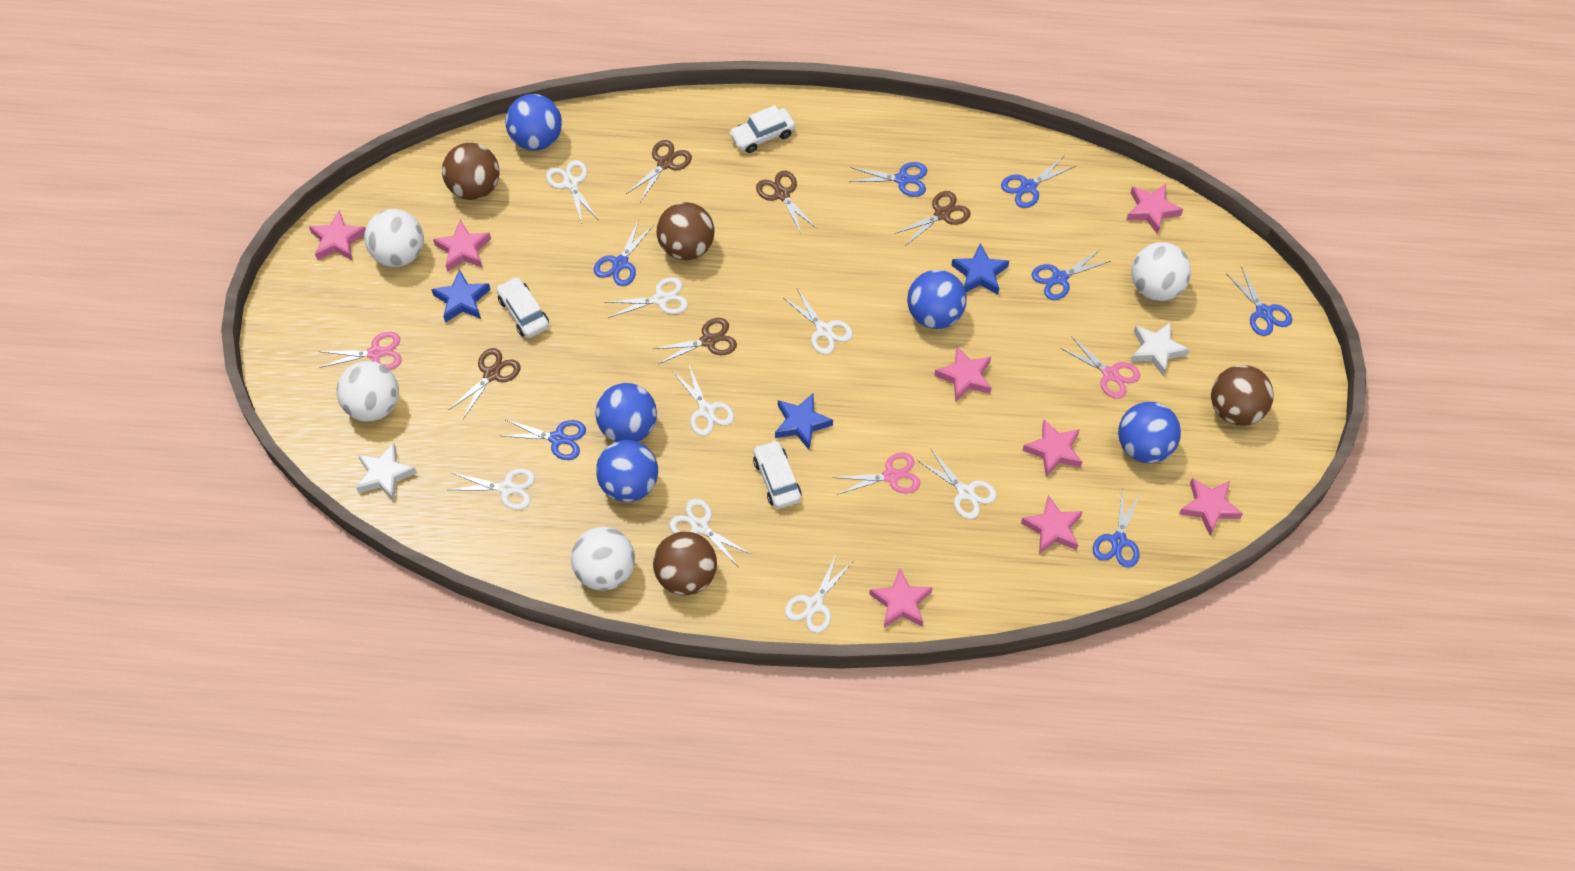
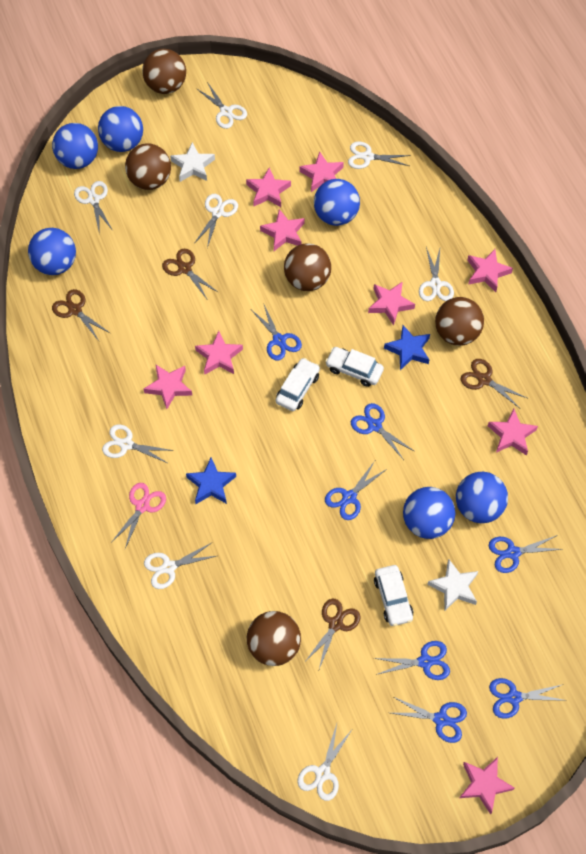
blue ball: [505,94,562,151] [595,383,657,442] [596,440,658,502] [907,270,967,329] [1118,402,1181,463] = 5 -> [28,228,76,275] [52,123,98,169] [98,106,143,152] [314,179,360,226] [403,487,455,539] [456,472,508,523] = 6
blue star: [431,269,491,323] [775,393,833,450] [951,243,1009,295] = 3 -> [186,458,236,504] [384,325,430,370] = 2
brown ball: [442,143,499,200] [653,531,717,595] [657,202,715,260] [1211,365,1274,426] = 4 -> [125,143,171,190] [142,49,186,94] [247,611,301,666] [284,243,331,291] [435,297,484,346] = 5
brown scissors: [448,348,520,419] [626,140,692,202] [653,318,737,364] [756,171,817,235] [894,191,971,246] = 5 -> [52,289,110,341] [162,249,219,299] [304,599,361,669] [461,359,527,408] = 4
pink scissors: [318,332,402,370] [833,452,920,495] [1060,336,1140,399] = 3 -> [111,483,166,549] = 1
pink star: [309,210,366,260] [433,220,491,272] [869,568,933,628] [934,346,991,402] [1021,495,1083,554] [1023,419,1082,477] [1126,184,1183,235] [1179,478,1243,536] = 8 -> [144,364,192,409] [195,331,243,375] [246,167,291,207] [260,209,305,251] [299,151,344,192] [368,282,415,325] [460,757,515,815] [467,249,513,292] [488,409,538,455] = 9
white ball: [337,361,399,422] [364,209,424,267] [571,527,635,591] [1131,242,1191,301] = 4 -> none = 0

